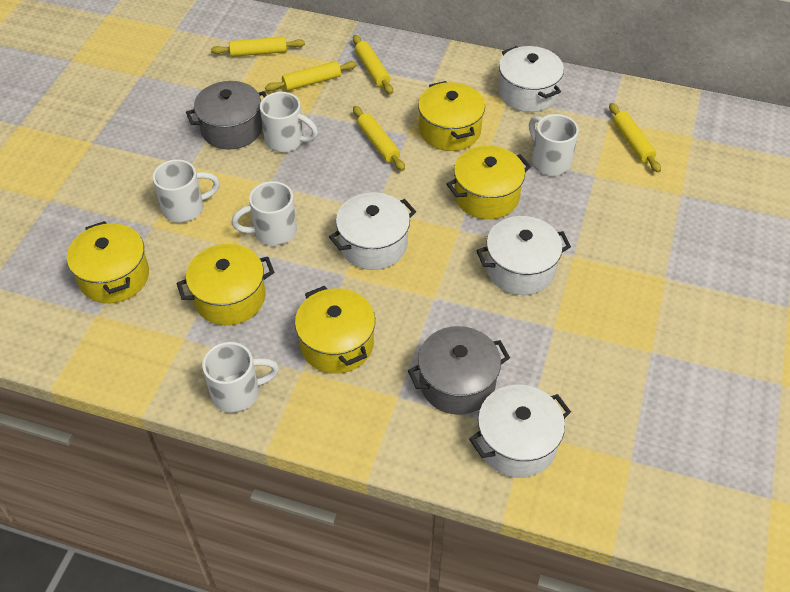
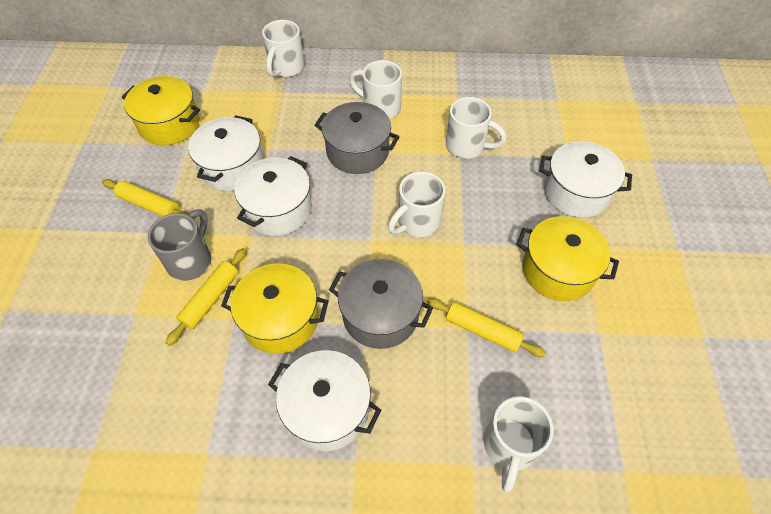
grey mug: none = 0 -> [148,209,211,281] = 1
yellow pot: [67,221,149,303] [176,244,274,325] [295,286,375,374] [418,81,485,151] [446,146,531,219] = 5 -> [122,76,200,145] [221,263,329,354] [516,216,619,301] = 3
yellow rolling pin: [211,37,305,57] [265,61,357,91] [353,35,393,94] [353,106,405,171] [609,103,661,173] = 5 -> [102,179,189,216] [166,248,246,346] [426,298,546,357] = 3

